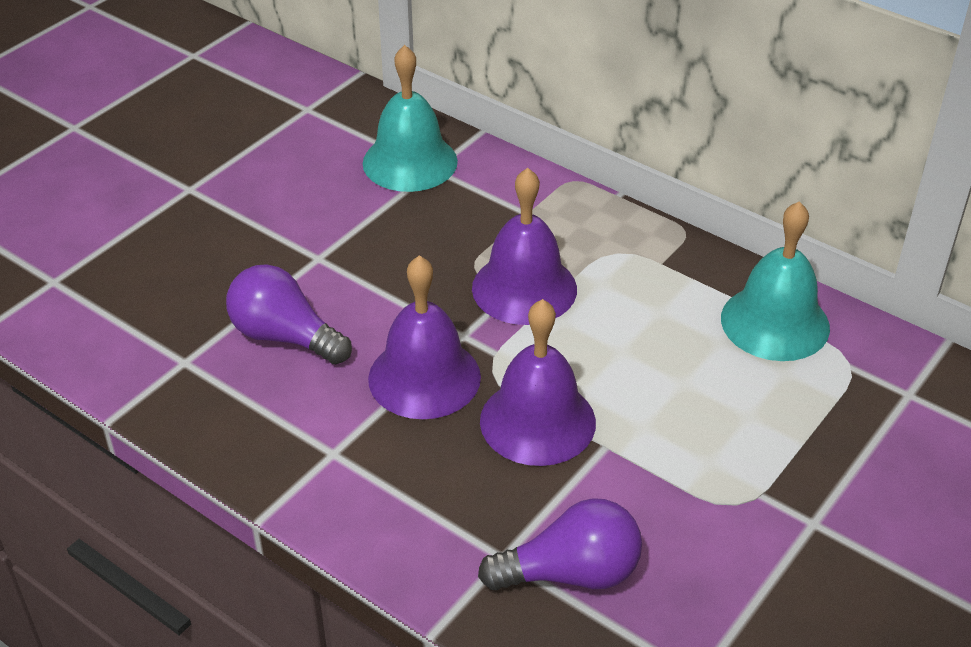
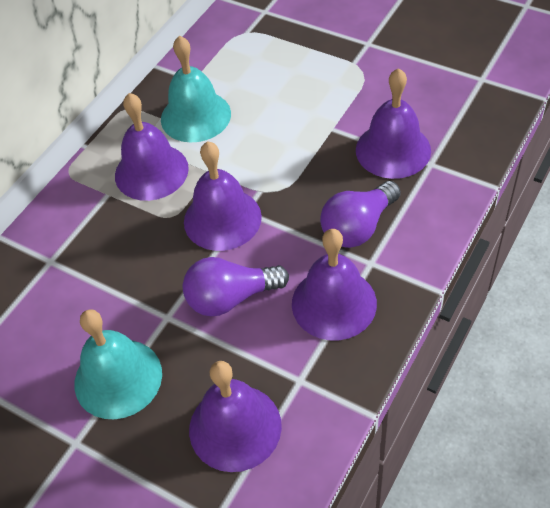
purple bell: [368,256,481,419] [472,168,577,325] [480,299,596,466] = 3 -> [115,93,189,201] [184,141,262,251] [189,361,282,472] [292,229,377,340] [356,68,431,179] = 5

